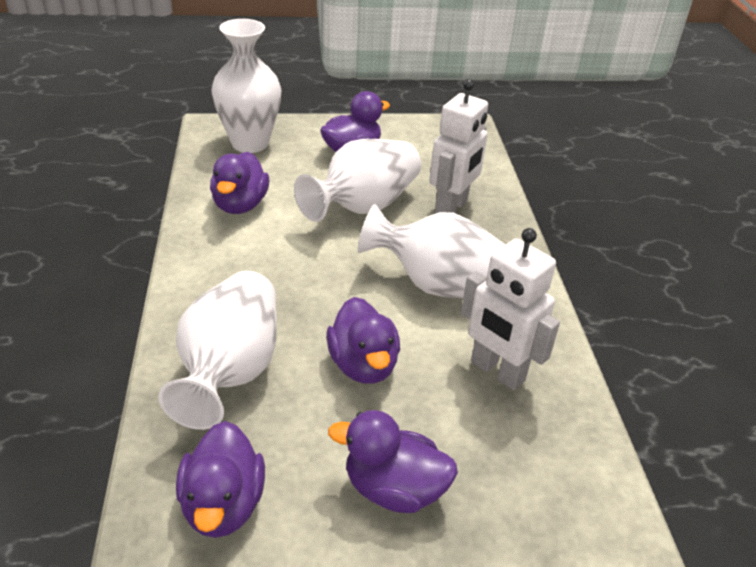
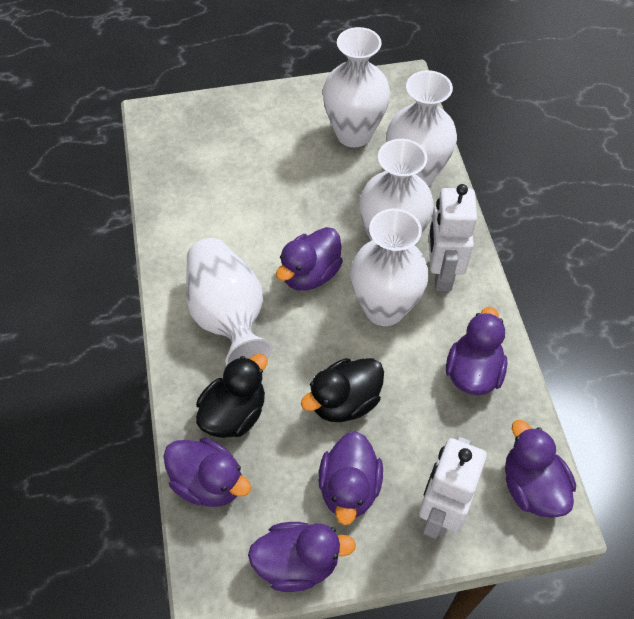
black duck: none = 0 -> [196,354,268,438] [301,358,384,422] = 2
purple duck: [176,421,265,538] [210,152,269,214] [320,91,390,152] [326,297,400,384] [328,410,458,513] = 5 -> [164,438,251,507] [248,522,356,592] [276,227,343,291] [318,431,383,526] [446,307,507,395] [505,420,576,518] = 6
white vase: [158,271,277,430] [212,19,281,153] [294,139,421,222] [358,204,505,298] = 4 -> [186,238,273,365] [322,27,390,147] [351,208,429,326] [359,139,434,241] [387,70,457,187] = 5

